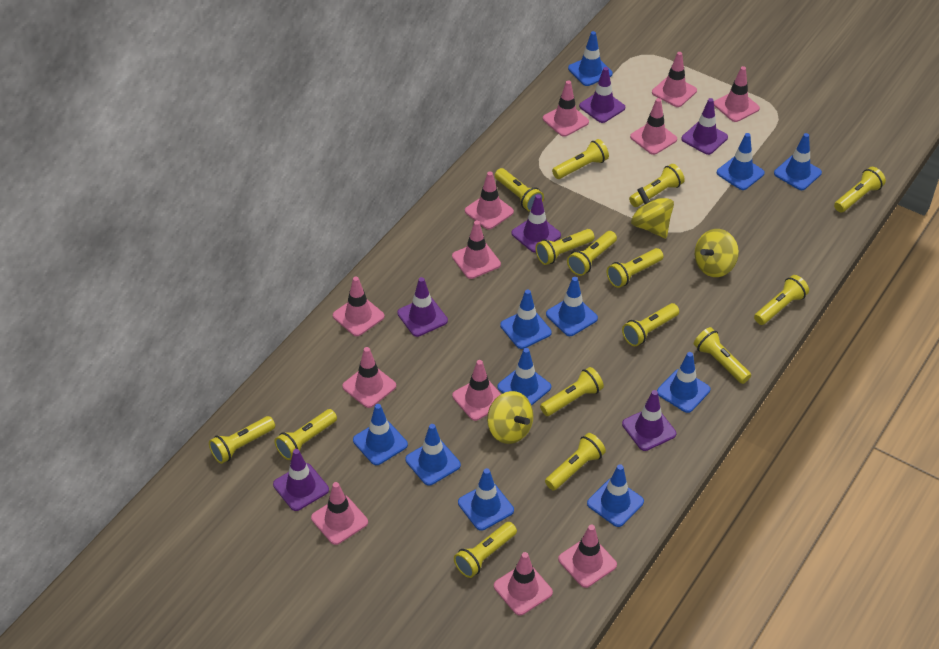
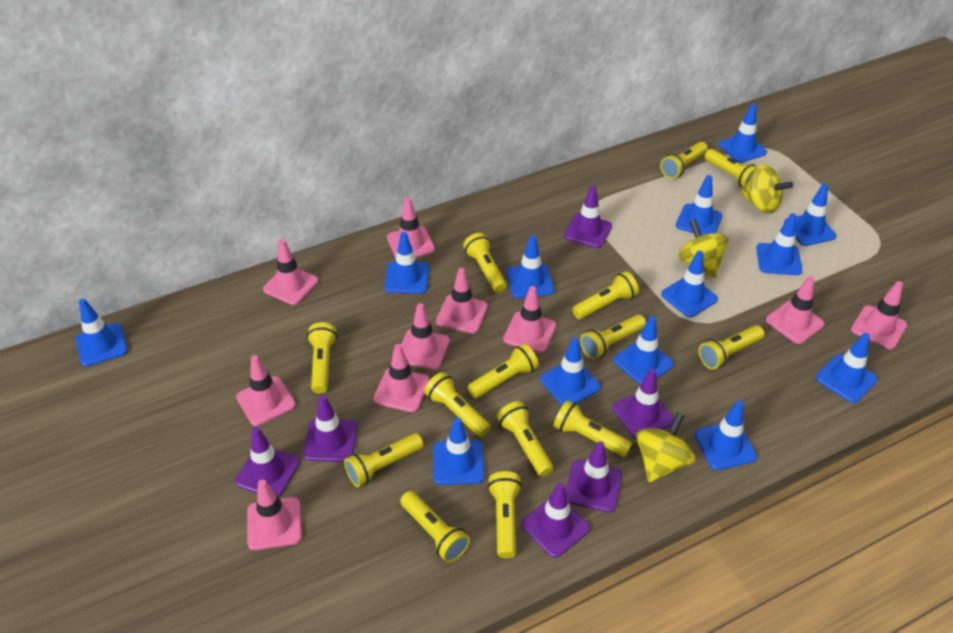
blue traffic cone: [353,404,408,465] [405,424,461,486] [458,468,514,531] [497,348,551,406] [500,289,552,349] [546,277,598,336] [568,31,613,86] [587,464,644,527] [657,352,710,413] [717,133,765,190] [774,133,822,190] = 11 -> [75,299,128,367] [384,232,429,294] [433,417,484,485] [507,235,554,298] [540,337,601,406] [614,316,674,384] [661,251,718,317] [676,175,723,236] [695,400,757,470] [719,104,767,163] [756,213,802,275] [784,184,837,246] [816,333,877,403] = 13
pink traffic cone: [311,482,368,545] [333,276,385,336] [342,347,396,408] [452,221,501,279] [452,360,501,421] [465,172,514,230] [494,552,553,616] [543,80,589,137] [558,525,617,588] [630,98,677,155] [652,52,697,107] [714,66,760,122] = 12 -> [236,355,296,426] [247,479,302,550] [263,239,318,305] [373,344,430,412] [387,197,435,258] [401,303,450,370] [436,268,488,334] [503,286,556,353] [766,276,825,344] [851,281,907,349] = 10
yellow flashlight: [209,416,275,464] [274,409,337,460] [454,522,517,578] [495,168,544,212] [535,229,594,265] [540,367,604,416] [545,433,606,490] [552,139,609,179] [567,231,617,276] [606,248,663,288] [622,303,679,346] [629,164,685,207] [694,327,751,384] [754,275,809,325] [834,167,886,212] = 15 -> [307,322,337,394] [344,433,424,487] [400,491,470,563] [424,372,491,437] [463,233,507,293] [467,343,539,399] [488,471,522,558] [497,401,553,477] [553,400,632,457] [572,271,639,319] [580,315,646,360] [660,142,708,179] [699,325,764,370] [704,149,757,188] = 14

